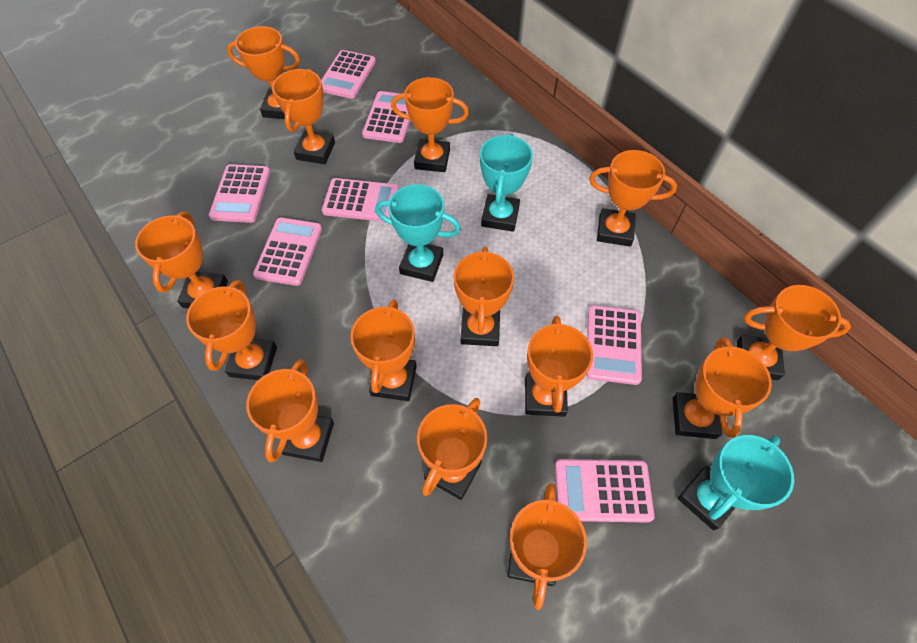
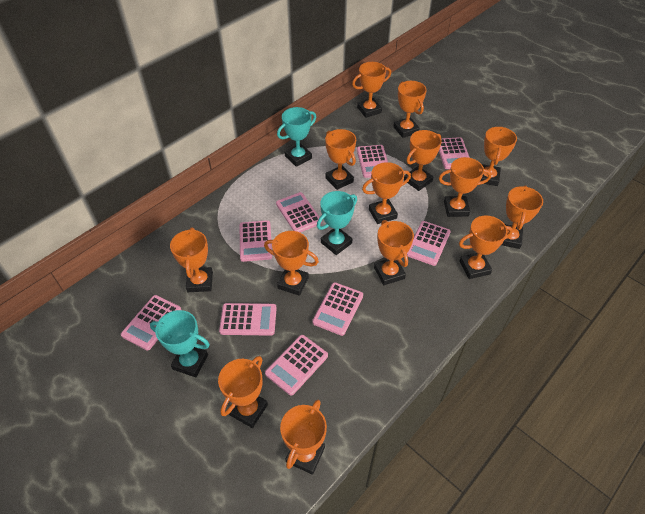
pink calculator: [209,164,270,223] [253,217,322,286] [321,50,376,99] [322,178,399,222] [362,91,410,143] [555,459,655,523] [586,305,642,385] = 7 -> [121,295,181,350] [219,303,277,336] [240,220,272,262] [265,335,328,396] [276,192,322,232] [312,282,363,336] [357,145,388,178] [407,221,451,266] [439,137,470,169] = 9

